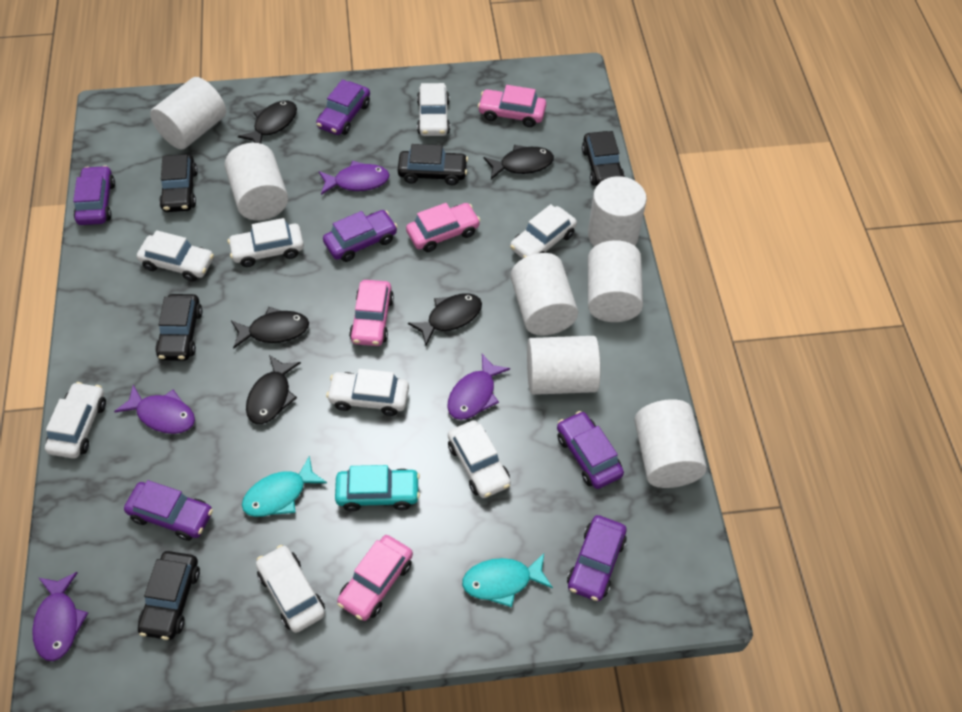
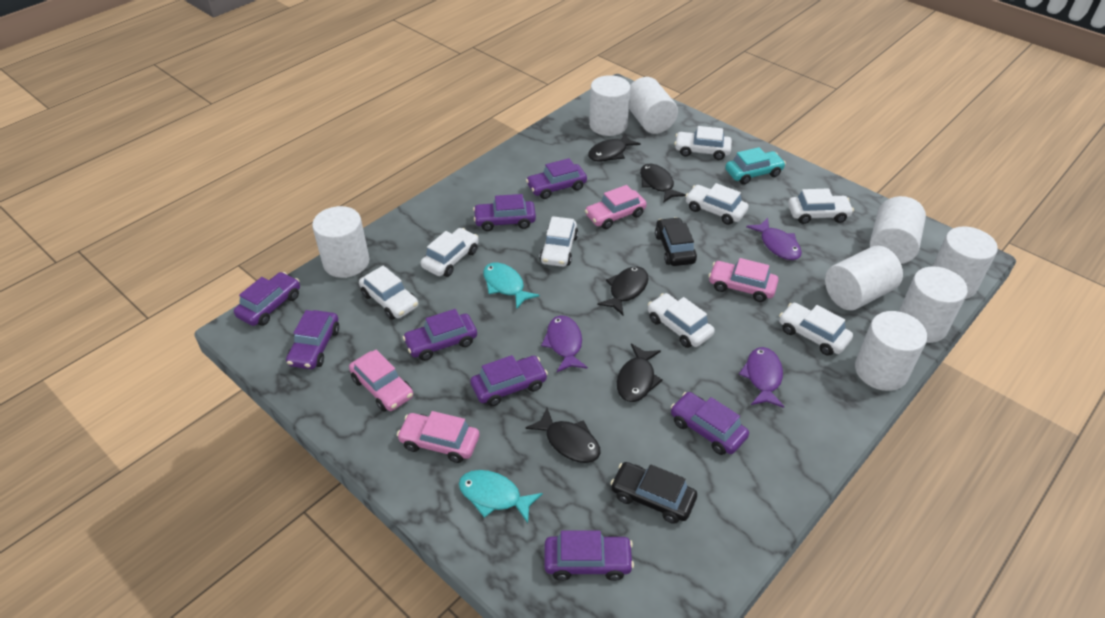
black car: [138,551,200,640] [155,294,202,361] [159,154,198,212] [398,144,468,185] [582,131,625,186] = 5 -> [610,462,697,524] [655,217,697,266] = 2
purple car: [73,165,115,225] [124,480,213,541] [316,79,370,135] [323,210,398,262] [557,411,624,489] [567,515,627,601] = 6 -> [234,272,300,326] [286,310,339,369] [403,309,477,361] [470,355,548,406] [473,194,536,231] [526,158,587,199] [544,530,634,581] [671,392,749,455] = 8
purple fish: [32,572,88,661] [114,385,195,434] [319,161,390,195] [448,354,510,420] = 4 -> [541,315,588,372] [739,347,784,408] [746,218,802,260] = 3
white cylinder: [150,77,226,150] [225,143,288,221] [510,253,578,336] [527,336,601,395] [588,176,647,247] [588,240,643,322] [634,399,707,488] = 7 -> [312,206,369,278] [589,75,630,136] [629,77,678,134] [825,246,903,310] [855,311,927,391] [870,196,926,264] [899,266,968,343] [932,226,998,299] = 8

